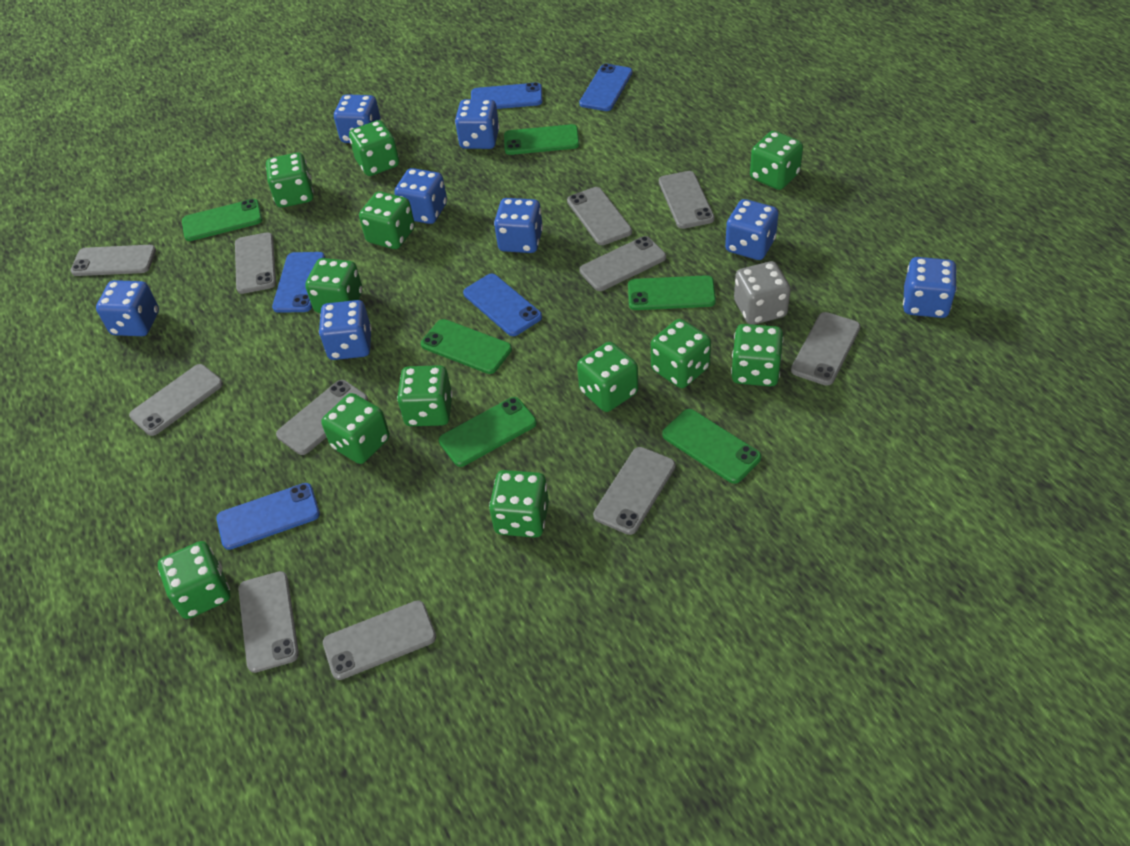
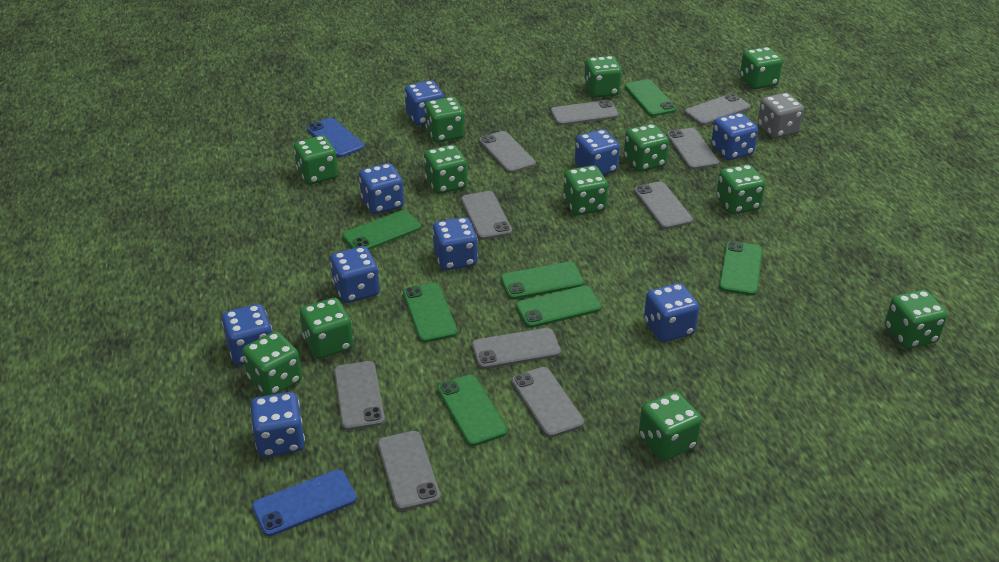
blue dice: [96,280,159,336] [319,300,372,360] [334,94,381,143] [394,168,447,224] [455,99,500,149] [494,198,543,253] [725,199,779,260] [903,257,957,318] = 8 -> [222,304,272,365] [250,392,305,457] [330,246,380,303] [359,163,404,214] [405,80,444,126] [432,217,478,271] [575,129,620,175] [644,283,699,342] [711,113,758,160] = 9
blue phone: [216,483,320,550] [272,252,325,313] [463,274,542,336] [471,82,543,109] [579,64,632,111] = 5 -> [252,469,357,536] [307,118,365,157] = 2
green phone: [182,199,263,241] [421,319,512,374] [439,397,537,467] [504,124,580,155] [628,275,716,310] [662,409,761,484] = 6 -> [342,210,421,250] [403,283,458,343] [437,374,507,446] [501,262,584,299] [516,286,602,328] [625,79,677,116] [719,241,763,296] = 7
grey phone: [71,245,156,276] [129,364,223,436] [235,232,276,294] [238,571,299,673] [276,380,368,455] [323,600,436,680] [567,187,632,245] [579,236,666,291] [593,447,676,535] [659,171,715,229] [791,312,860,386] = 11 -> [334,361,385,430] [377,431,440,511] [461,191,512,240] [472,328,561,369] [479,131,536,173] [511,367,584,438] [550,100,619,125] [634,181,693,229] [666,128,719,170] [685,93,751,125] = 10

